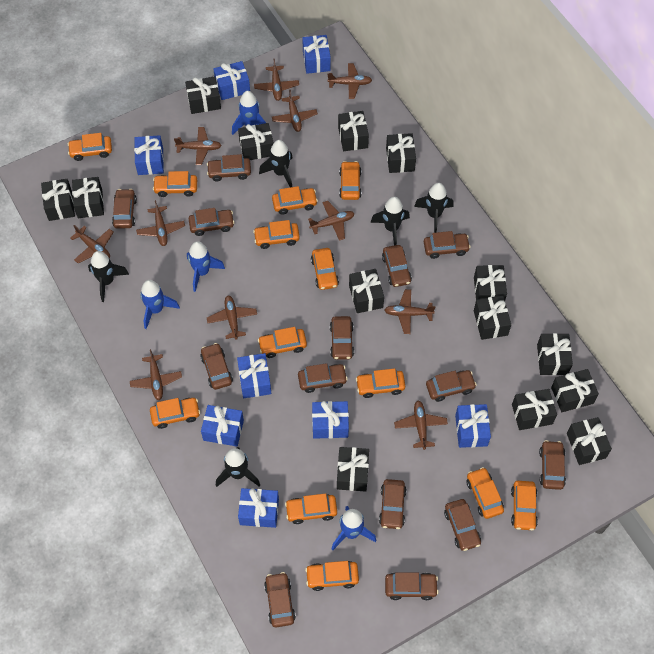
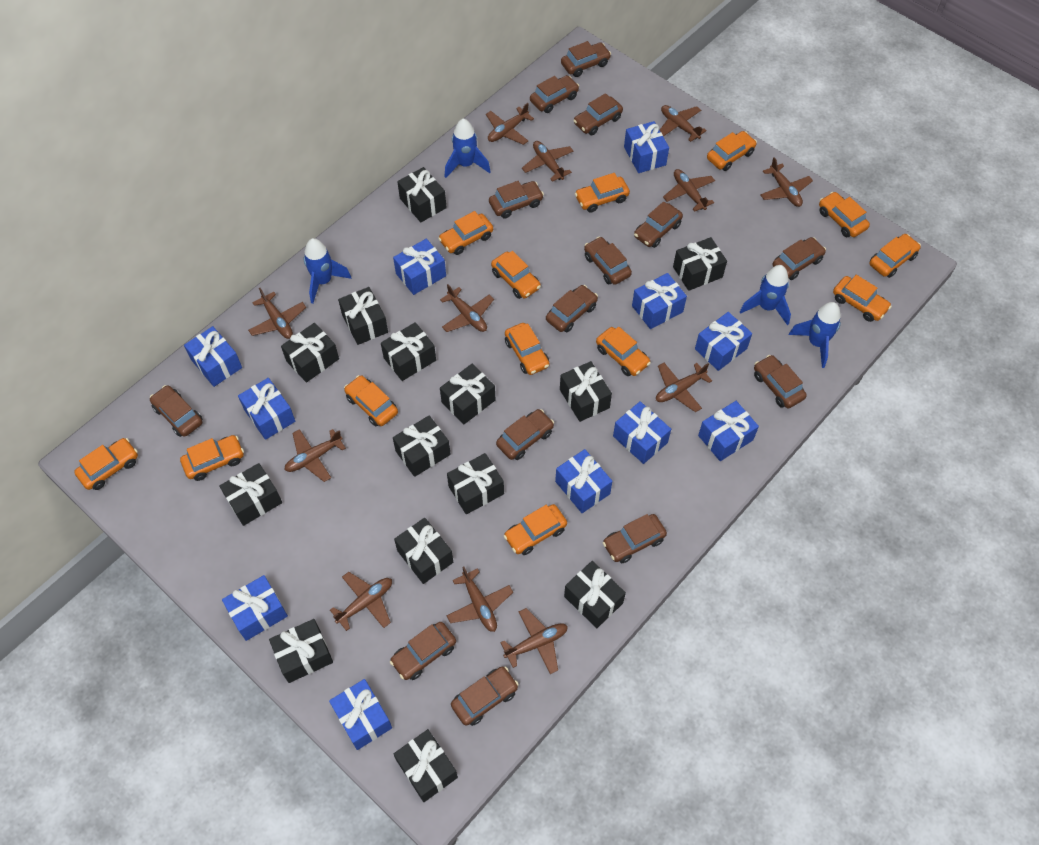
black rocket: [88,251,129,302] [216,447,260,487] [259,140,292,187] [370,197,410,246] [414,183,454,233] = 5 -> none = 0
blue gift: [134,135,164,175] [201,405,244,447] [213,61,250,100] [237,353,271,398] [238,488,279,528] [302,35,331,74] [312,401,349,439] [455,404,491,448] = 8 -> [184,326,242,387] [222,575,288,641] [238,378,295,440] [329,679,392,750] [393,239,446,295] [555,449,612,513] [613,401,671,464] [624,121,669,173] [632,273,687,329] [695,312,752,371] [698,401,759,461] = 11
brown plane: [70,225,114,263] [130,349,182,400] [136,200,185,246] [174,127,222,165] [207,296,257,340] [254,59,299,101] [272,89,318,132] [308,201,355,241] [327,63,372,99] [384,289,435,334] [394,401,448,450] = 11 -> [248,288,306,339] [285,429,346,482] [330,572,392,631] [440,284,494,332] [447,567,513,632] [486,103,534,145] [500,608,568,674] [522,141,573,182] [656,363,712,412] [660,105,707,142] [663,169,715,212] [760,157,813,207] = 12

